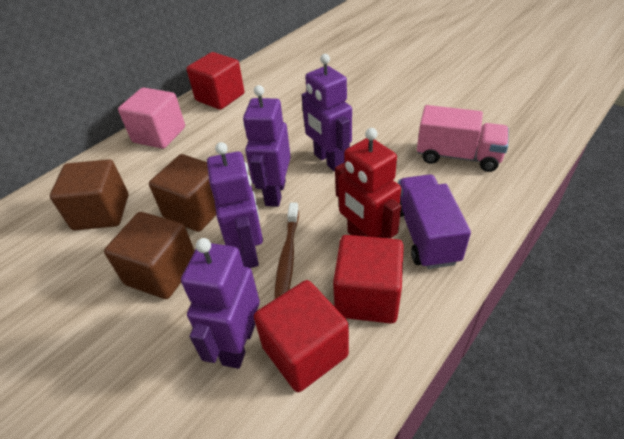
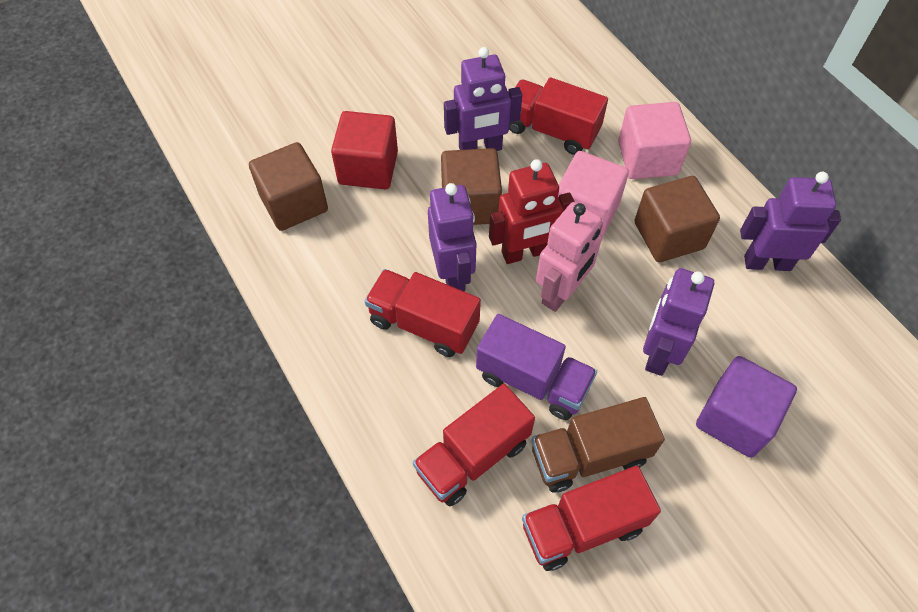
brown toothbrush: [274,203,299,300] = 1 -> none = 0
brown truck: none = 0 -> [531,397,665,492] = 1
pink cube: [118,88,185,149] = 1 -> [558,151,629,237] [618,102,691,179] = 2
pink robot: none = 0 -> [536,202,603,312] = 1
pink truck: [417,105,509,172] = 1 -> none = 0
purple cube: none = 0 -> [696,356,797,458] = 1
red cube: [187,52,244,110] [254,280,349,392] [333,235,404,324] = 3 -> [331,111,398,189] = 1
red truck: none = 0 -> [365,269,481,357] [413,384,535,507] [509,77,608,155] [522,466,661,571] = 4

